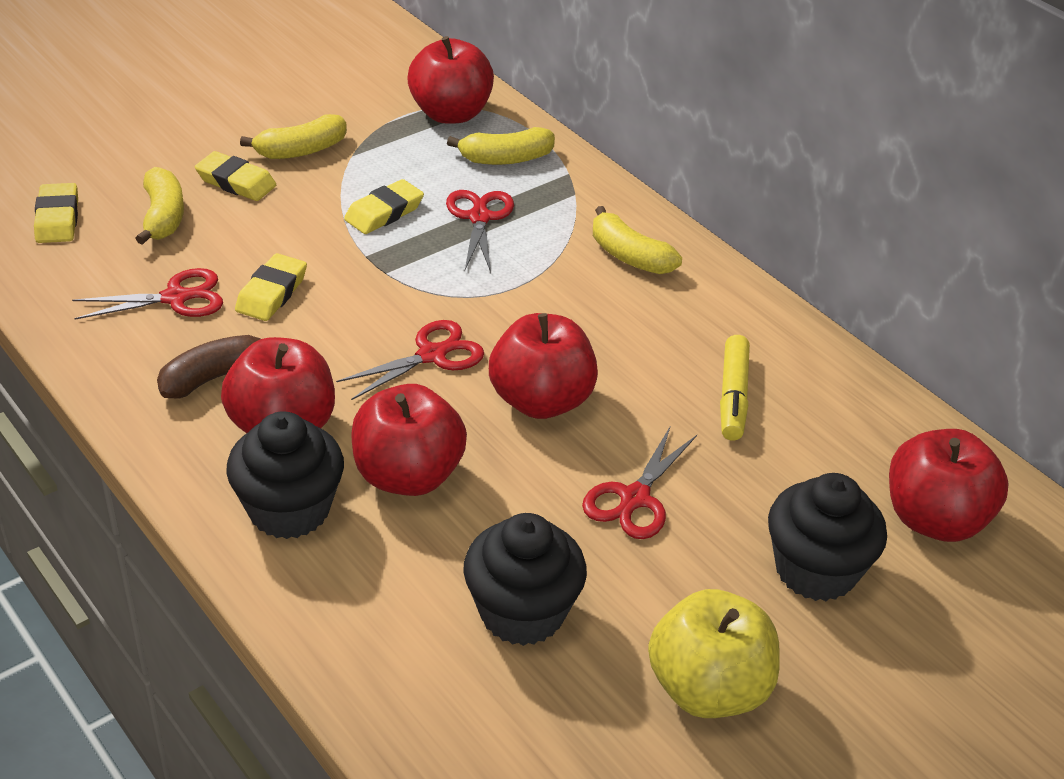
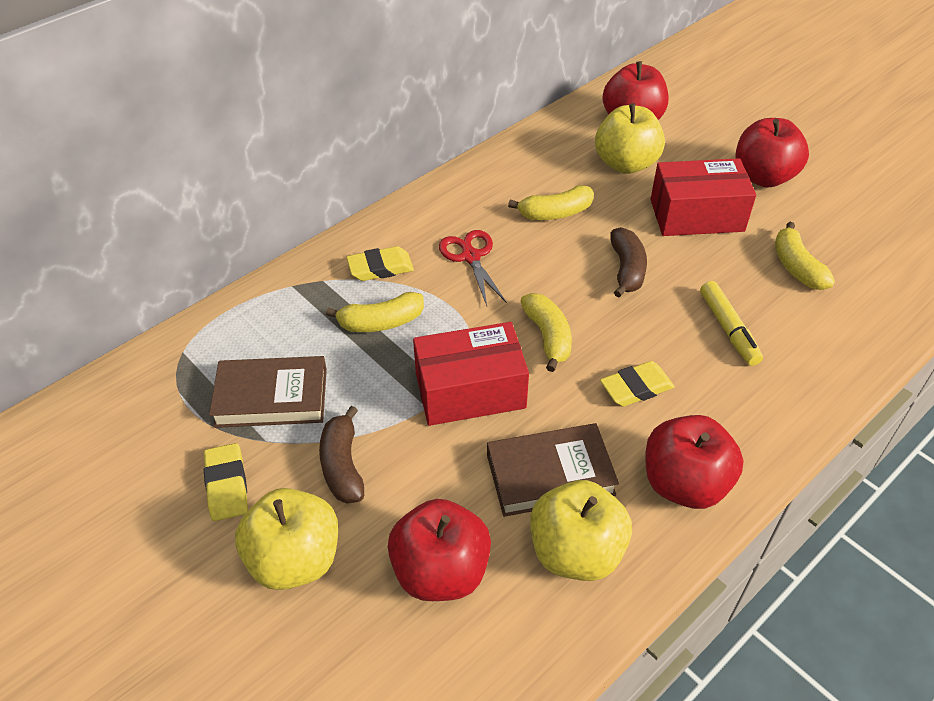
black cupcake: [226,411,344,539] [463,513,587,646] [768,473,887,601] = 3 -> none = 0
brown banana: [157,335,261,399] = 1 -> [319,406,364,504] [610,227,647,298] = 2
brown book: none = 0 -> [209,356,327,428] [487,423,619,517] = 2
red apple: [221,337,335,433] [351,384,467,496] [407,36,494,124] [489,313,598,419] [889,429,1009,542] = 5 -> [388,499,491,601] [603,61,669,120] [646,415,744,509] [736,118,809,188] = 4
red box: none = 0 -> [413,322,529,426] [651,158,756,236] = 2
red scissors: [72,268,223,320] [336,320,484,400] [446,190,514,272] [582,425,697,539] = 4 -> [439,230,507,306] = 1
yellow apple: [648,589,780,718] = 1 -> [235,488,338,590] [530,480,632,581] [595,103,665,174] = 3
yellow eraser: [34,183,78,243] [195,151,276,201] [235,253,307,321] [344,179,424,234] = 4 -> [204,443,248,521] [346,246,414,281] [600,361,675,407] = 3

